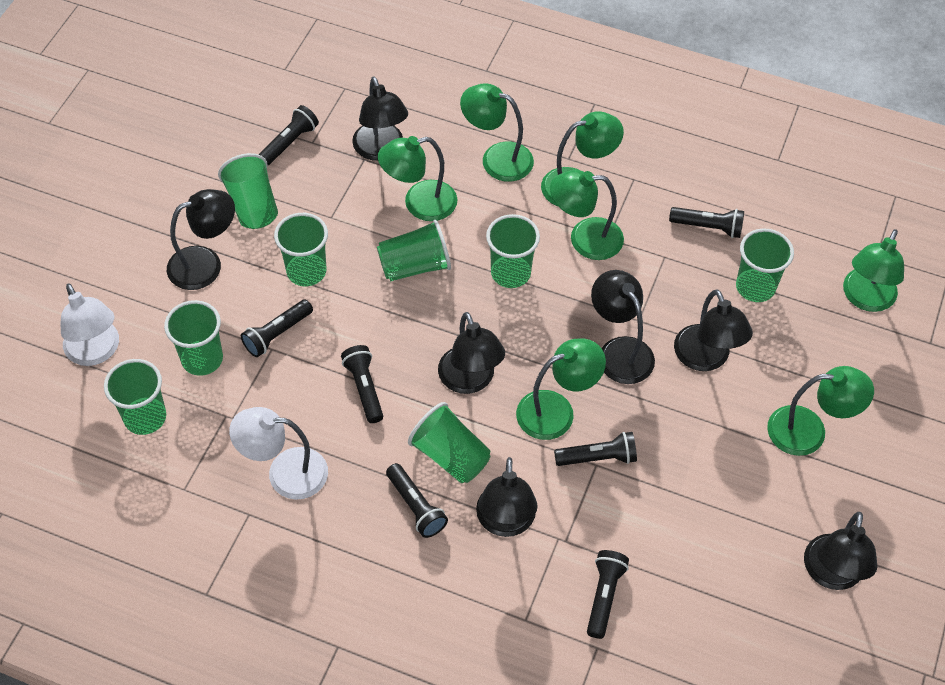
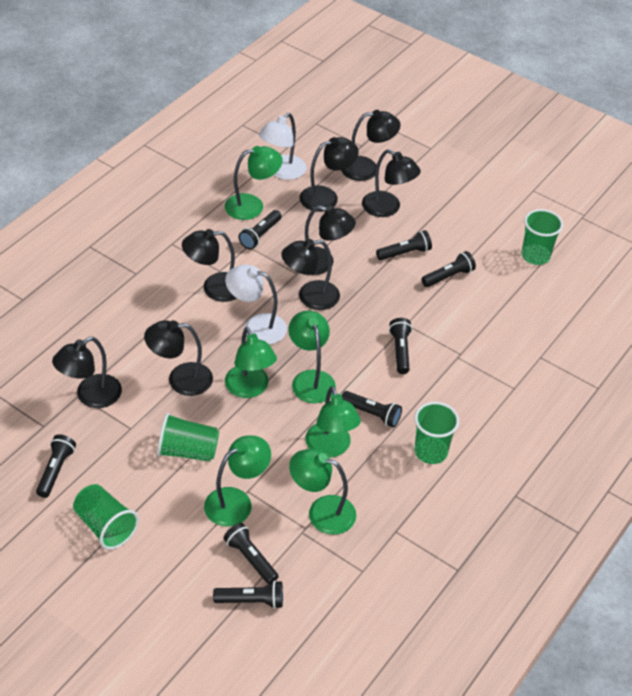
black flashlight: [241,299,313,357] [259,105,319,165] [341,345,383,423] [386,463,448,538] [554,432,637,466] [587,550,629,639] [669,207,744,238] = 7 -> [36,435,76,498] [213,580,283,609] [224,523,279,584] [239,210,282,249] [342,391,402,428] [376,230,432,260] [389,318,412,374] [421,251,476,287] = 8
black lamp: [167,189,235,290] [352,77,408,161] [438,312,505,394] [476,457,538,537] [591,270,655,384] [674,289,753,371] [804,512,878,590] = 7 -> [52,337,122,408] [144,320,213,396] [182,229,237,302] [281,239,340,310] [300,137,359,212] [305,205,356,275] [341,110,401,181] [362,149,421,217] = 8
green cup: [104,359,166,435] [164,300,223,376] [218,153,278,229] [274,213,328,286] [377,220,451,281] [408,402,490,483] [486,214,540,288] [736,228,794,302] = 8 -> [73,484,139,550] [157,413,219,462] [414,402,459,464] [521,209,563,265] = 4
green lamp: [378,136,457,221] [460,83,534,182] [516,339,606,440] [541,111,624,206] [550,170,624,260] [767,366,874,456] [843,229,904,312] = 7 -> [204,436,271,526] [225,146,283,220] [225,327,277,398] [288,311,336,403] [289,449,356,535] [305,386,361,458] = 6

